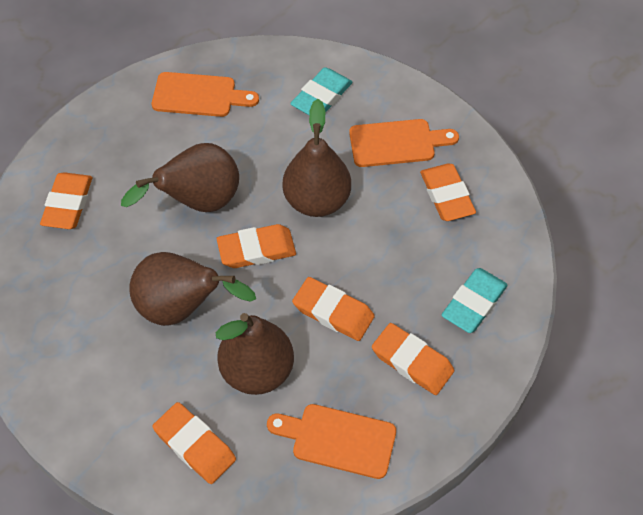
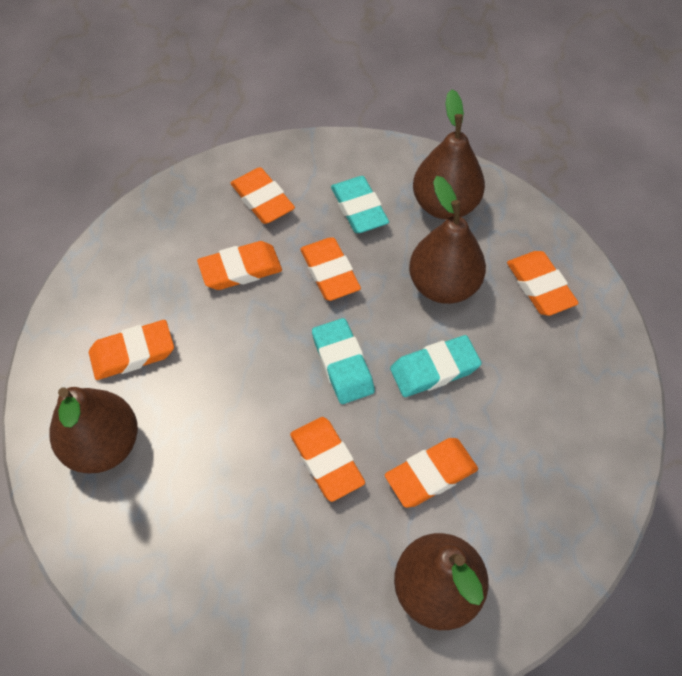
orange cutting board: [152,72,259,117] [267,404,396,479] [349,119,459,167] = 3 -> none = 0
orange eraser: [40,172,92,229] [152,402,236,484] [217,224,296,268] [292,277,375,341] [372,323,454,395] [420,164,476,221] = 6 -> [89,320,174,380] [197,241,282,290] [231,167,295,224] [290,417,365,502] [300,238,361,301] [385,438,478,508] [507,251,579,316] = 7
turquoise eraser: [290,67,353,115] [442,268,508,333] = 2 -> [312,318,375,404] [331,176,389,233] [390,335,482,397] = 3

